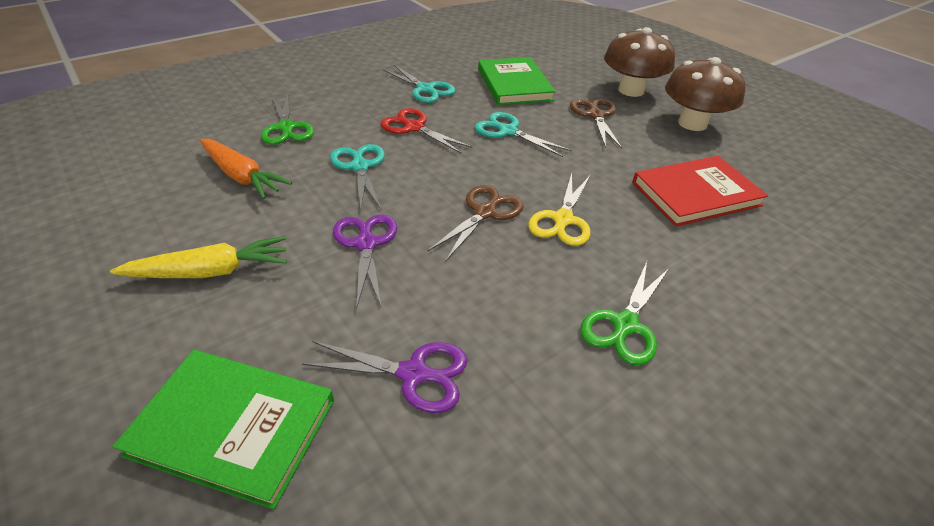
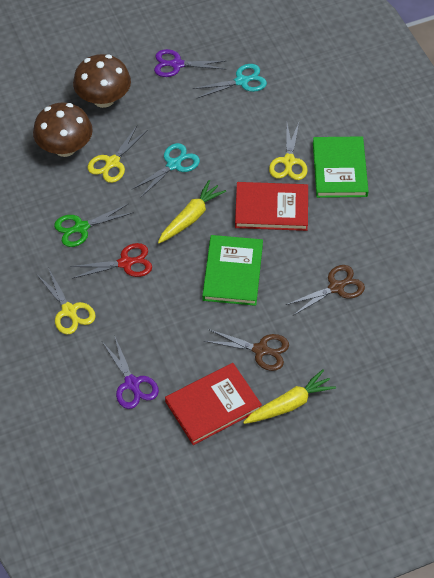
green scissors: [261,94,314,145] [580,262,669,365] = 2 -> [54,204,134,247] = 1
orange carrot: [200,139,292,199] = 1 -> none = 0
red book: [632,156,768,226] = 1 -> [165,363,262,445] [235,182,308,231] = 2
turquoise scissors: [330,144,385,209] [383,65,455,103] [475,112,572,157] = 3 -> [131,143,200,198] [193,64,267,98] = 2
yellow carrot: [110,236,287,278] = 1 -> [158,180,226,243] [243,369,336,424] = 2
yellow scissors: [528,173,590,246] = 1 -> [36,268,96,335] [87,126,148,183] [269,123,308,180] = 3

